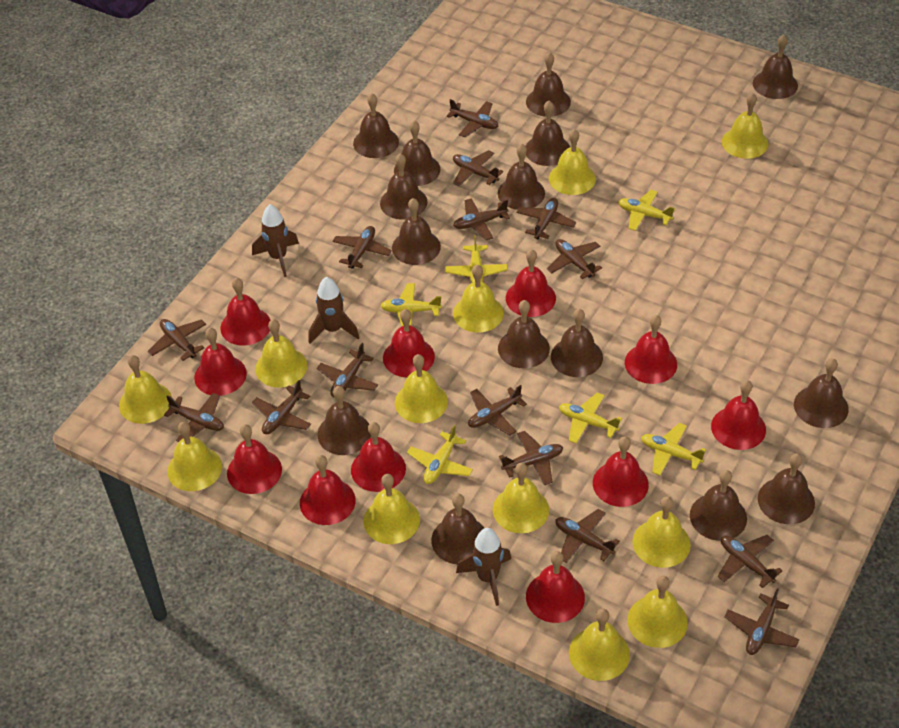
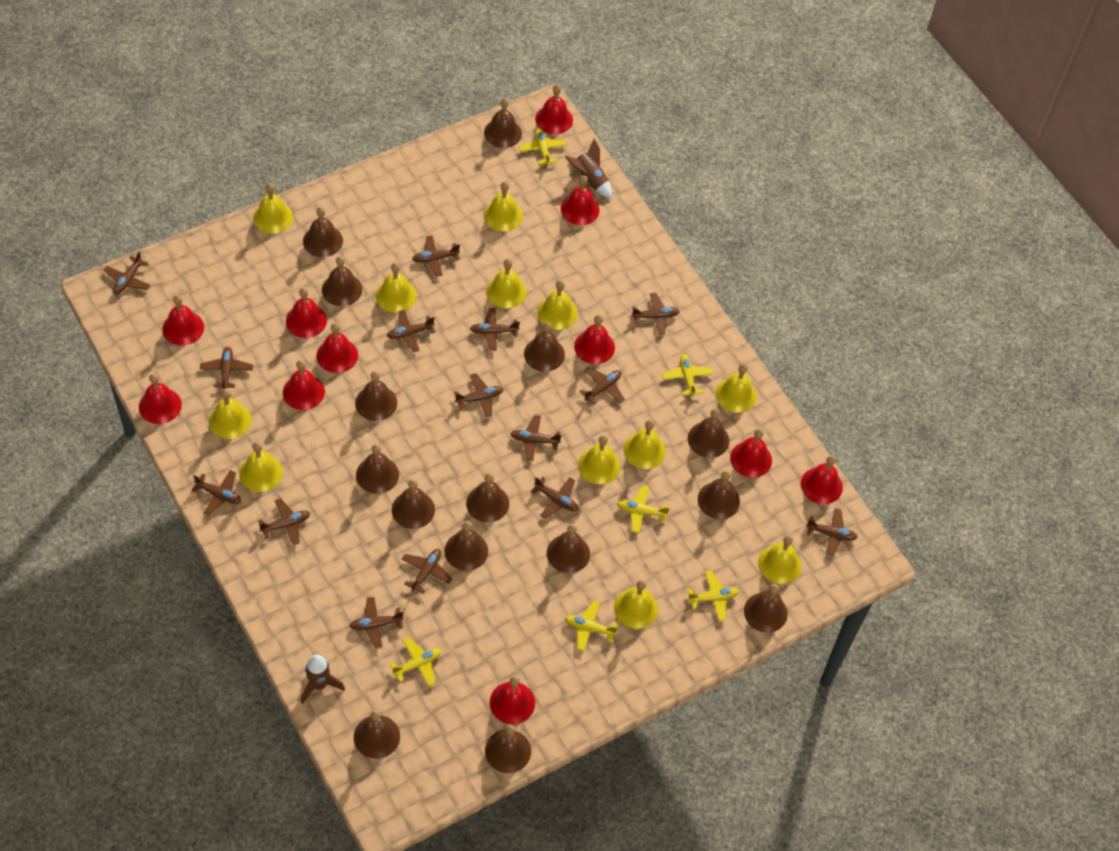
brown rocket: [252,204,299,277] [308,277,360,344] [456,528,511,606] = 3 -> [301,655,345,704] [565,139,612,199] = 2

